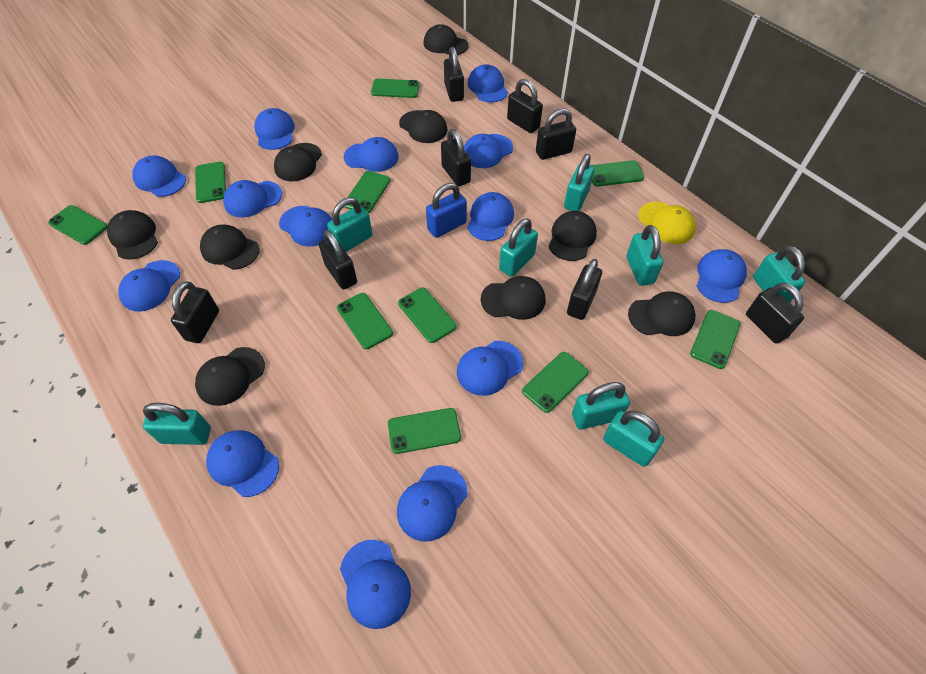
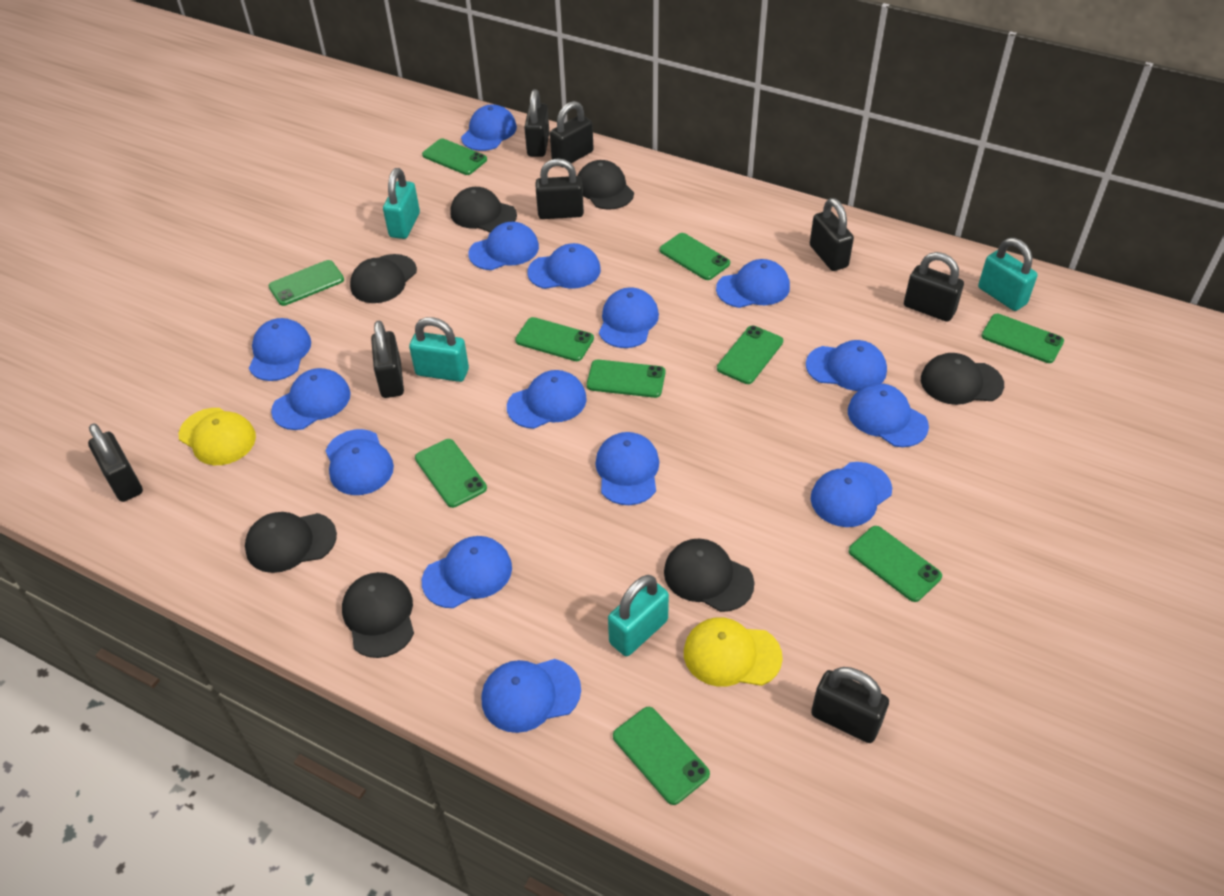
black cap: [107,210,158,260] [195,347,265,406] [200,224,259,270] [274,143,322,181] [399,110,448,143] [423,24,468,55] [481,276,545,320] [549,211,597,261] [628,292,695,336] = 9 -> [245,512,337,573] [342,572,414,658] [350,254,417,303] [450,187,517,232] [578,160,634,210] [664,539,755,612] [921,353,1004,405] = 7
blue cap: [118,260,180,311] [132,155,186,197] [206,430,279,497] [223,180,282,218] [254,108,295,150] [279,206,333,247] [340,540,411,629] [344,137,398,172] [397,465,467,542] [457,341,523,396] [464,134,513,168] [467,64,508,102] [467,192,514,241] [697,249,747,303] = 14 -> [249,318,311,381] [271,368,351,430] [325,429,394,495] [422,536,512,608] [461,104,517,151] [468,222,539,270] [482,659,581,733] [507,370,587,429] [527,243,601,289] [596,432,659,505] [599,287,659,348] [716,259,790,308] [806,340,887,391] [811,462,892,527] [848,383,929,447] = 15
blue padlock: [426,183,467,238] = 1 -> none = 0
turquoise padlock: [143,403,211,445] [327,198,373,252] [499,218,538,277] [564,154,595,211] [572,382,630,429] [603,411,664,467] [626,225,663,286] [753,246,805,302] = 8 -> [383,168,420,239] [409,317,469,382] [608,575,669,656] [978,238,1037,311] = 4
yellow cap: [638,202,696,244] = 1 -> [178,408,256,465] [684,617,783,686] = 2

